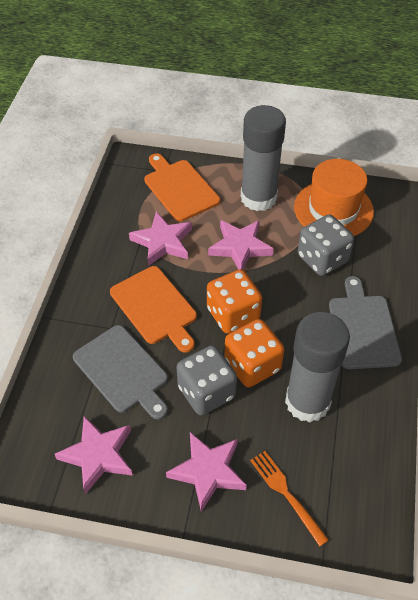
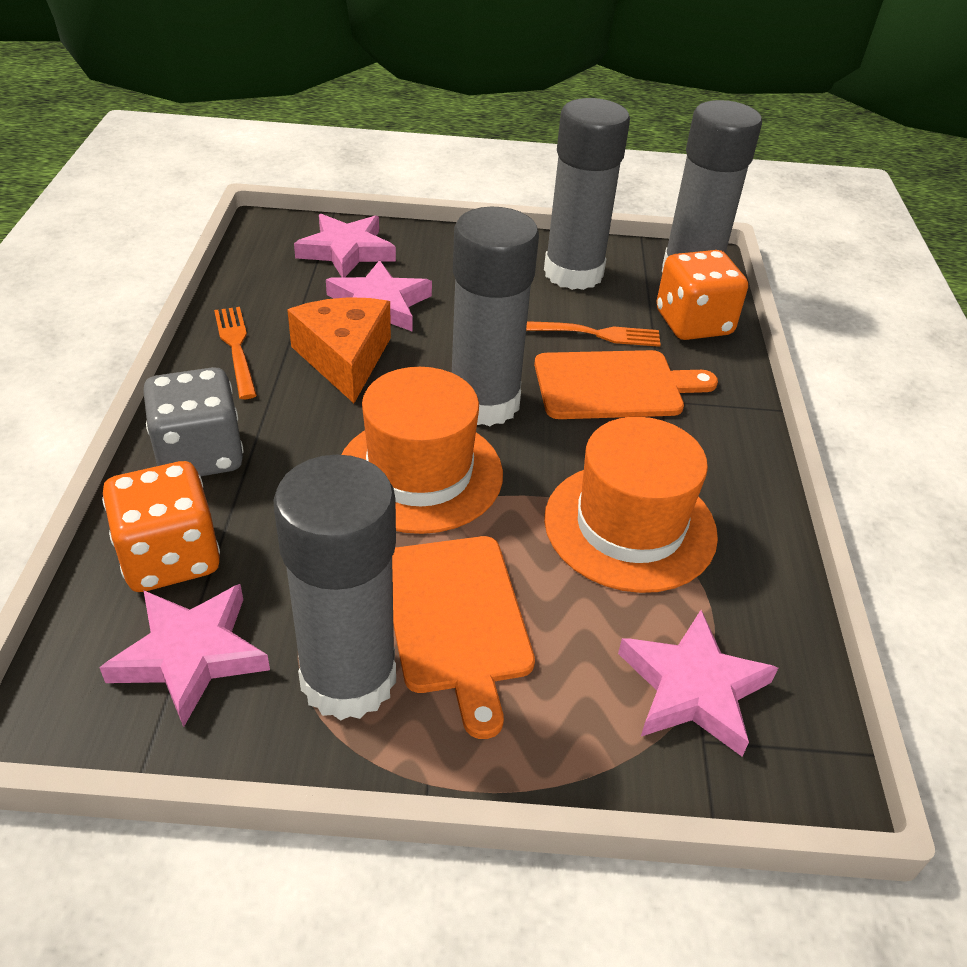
grey cutting board: [73,325,168,420] [329,276,402,369] = 2 -> none = 0
grey dice: [177,345,237,415] [298,214,354,276] = 2 -> [143,367,244,476] = 1
grey glue stick: [241,105,286,211] [285,312,350,422] = 2 -> [274,454,396,721] [452,207,539,426] [544,98,630,290] [662,100,762,272] = 4
orange cheese: none = 0 -> [287,297,391,403] = 1
orange fork: [250,451,329,547] = 1 -> [214,307,257,399] [526,321,661,347] = 2
orange hat: [294,159,374,236] = 1 -> [341,367,503,534] [544,417,718,593] = 2

